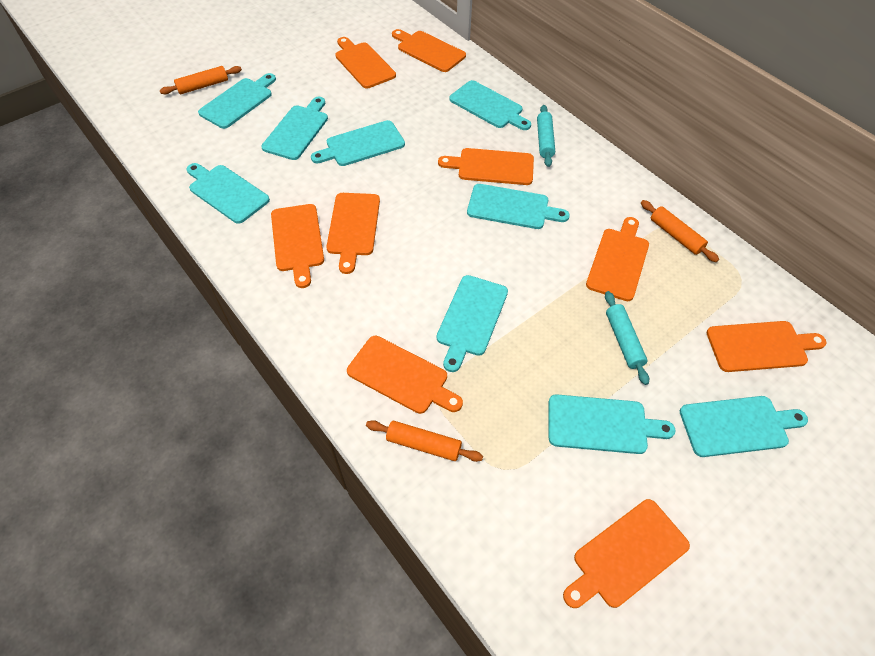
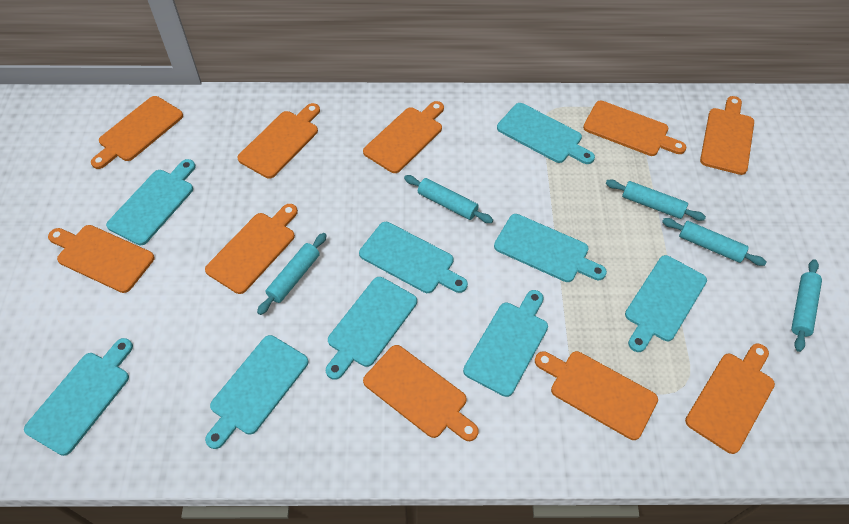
orange cutting board: [271,204,324,288] [326,193,380,274] [335,37,396,89] [347,336,463,414] [392,29,466,72] [438,148,534,185] [563,499,690,608] [586,217,649,301] [706,321,827,372] = 9 -> [48,225,155,293] [91,96,183,169] [205,204,298,294] [237,103,320,178] [363,101,444,173] [363,345,479,441] [535,351,658,440] [583,101,686,156] [685,343,775,454] [700,96,754,175] = 10
orange rolling pin: [160,66,242,94] [366,420,483,462] [641,200,719,262] = 3 -> none = 0
turquoise rolling pin: [537,105,555,167] [605,291,649,385] = 2 -> [257,233,327,315] [404,175,493,223] [606,179,706,221] [662,218,767,266] [791,259,822,352] = 5

